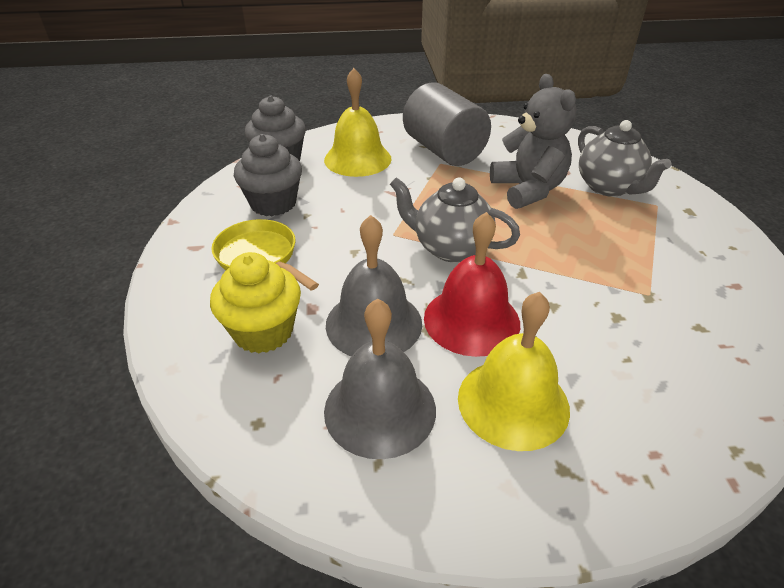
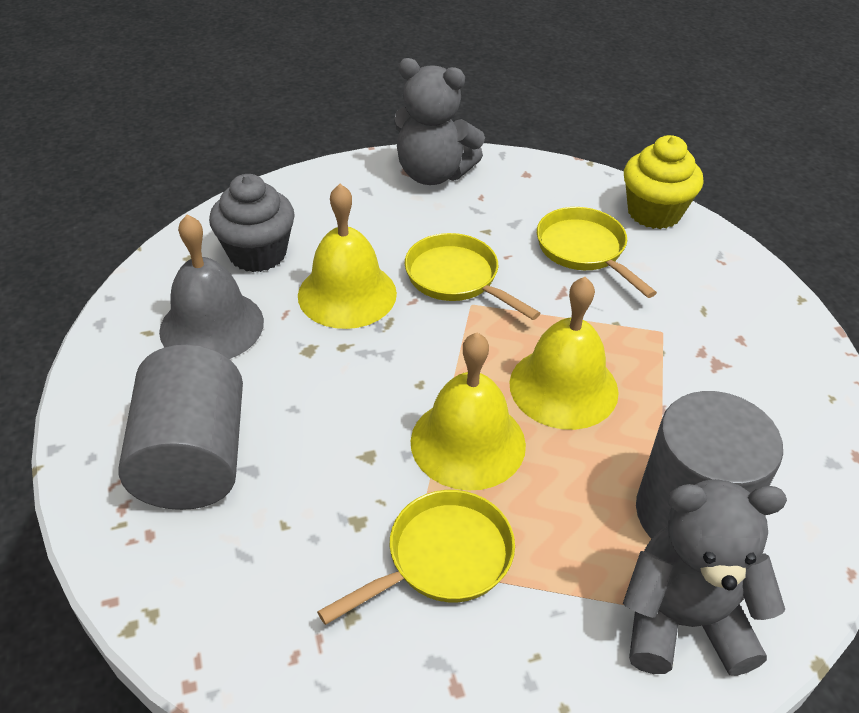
grey bell: [324,299,436,459] [326,215,422,356] = 2 -> [159,214,264,359] = 1
grey cupcake: [234,134,302,216] [245,95,306,161] = 2 -> [209,174,295,272] = 1
grey cylinder: [403,82,491,166] = 1 -> [119,345,243,510] [636,391,783,539] = 2
grey teapot: [390,177,520,262] [578,120,671,197] = 2 -> none = 0
grey teddy bear: [490,74,577,209] = 1 -> [394,58,485,185] [623,479,787,676] = 2
red bell: [424,212,520,357] = 1 -> none = 0
yellow bell: [324,68,391,177] [458,292,570,451] = 2 -> [298,184,397,329] [410,333,526,491] [510,277,619,430] = 3
yellow pan: [211,219,319,290] = 1 -> [317,490,515,625] [405,233,540,320] [537,207,657,298] = 3

